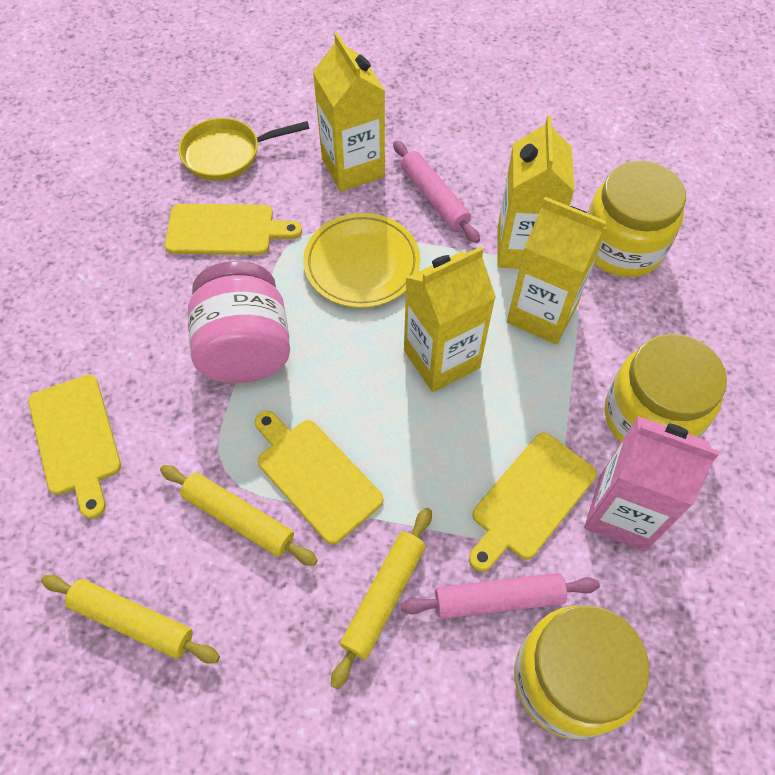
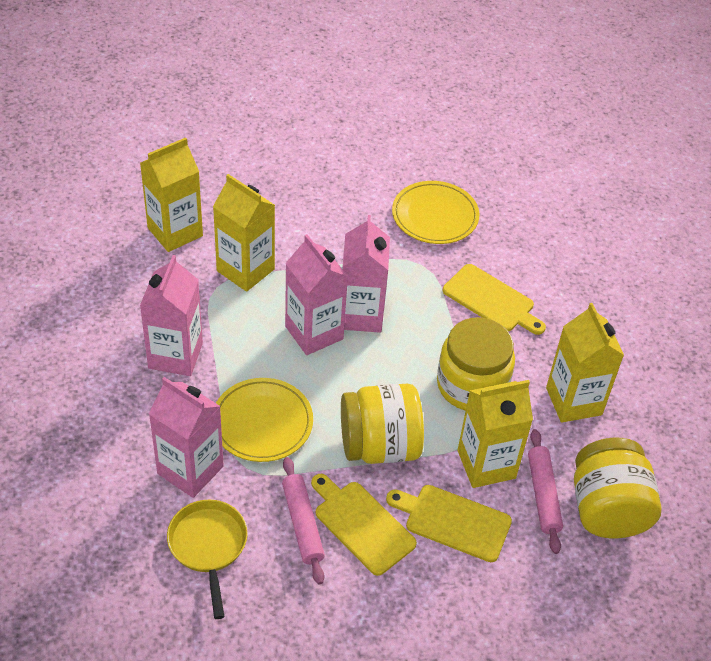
pink carton: [584,416,720,552] = 1 -> [140,255,203,376] [149,377,224,498] [285,234,348,355] [342,215,390,333] = 4
pink jar: [188,261,290,383] = 1 -> none = 0
yellow cutting board: [28,375,121,519] [165,204,302,255] [255,411,383,544] [469,433,597,572] = 4 -> [311,474,417,576] [386,485,512,562] [443,264,546,335] = 3
yellow plate: [303,213,420,308] = 1 -> [216,378,313,462] [392,181,479,244] = 2
yellow rolling pin: [41,575,220,664] [160,465,318,566] [331,508,432,689] = 3 -> none = 0

